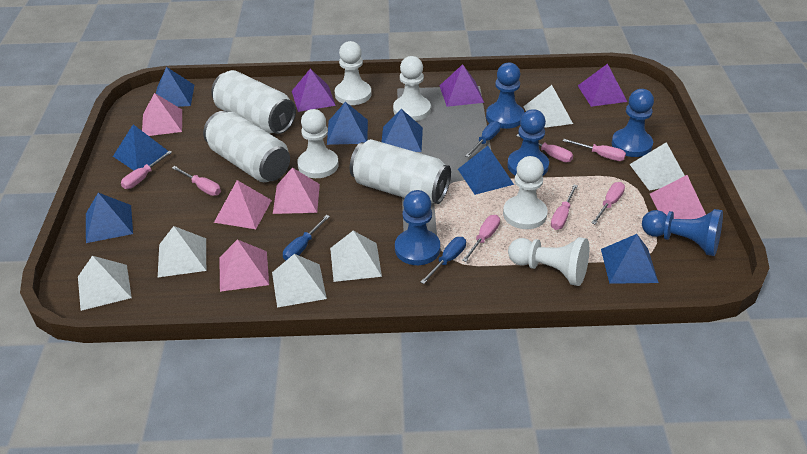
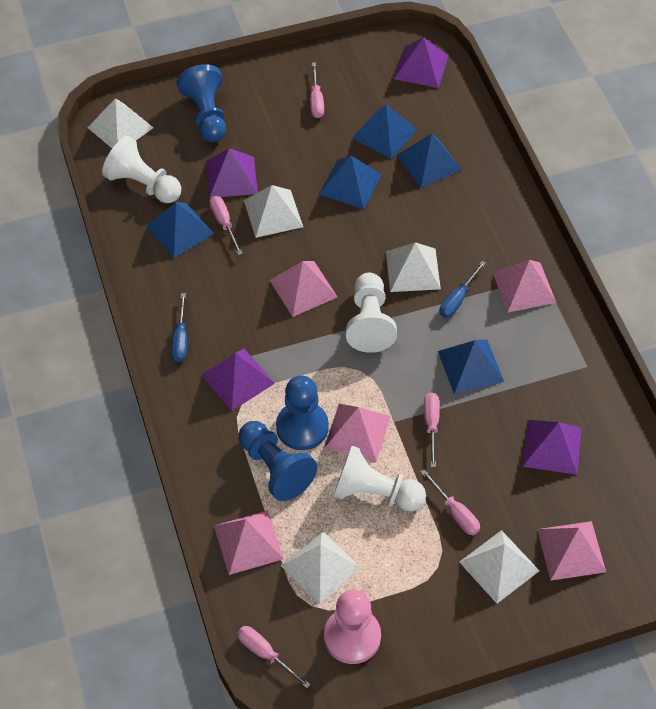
blue pawn: [395,190,440,265] [486,63,525,129] [507,109,549,176] [612,89,654,157] [642,209,723,256] = 5 -> [176,64,226,142] [239,421,317,501] [276,376,329,450] = 3
blue pyramid: [86,193,133,243] [113,124,168,170] [156,67,194,107] [327,102,368,145] [382,109,423,152] [458,146,514,195] [601,234,659,284] = 7 -> [146,202,214,258] [319,156,382,209] [352,105,417,159] [396,133,462,188] [438,339,504,394] = 5
blue screwdriver: [283,215,330,260] [421,237,466,284] [466,121,501,157] = 3 -> [171,293,187,362] [439,261,486,318] = 2
pink pawn: none = 0 -> [324,589,381,664] = 1
pink screwdriver: [121,151,172,189] [172,166,221,196] [462,215,500,262] [516,134,573,162] [551,185,578,230] [563,139,626,161] [591,182,625,224] = 7 -> [209,196,243,255] [237,626,311,688] [310,62,324,118] [421,469,480,535] [424,392,440,467] = 5
purple pyramid: [292,69,336,112] [440,64,484,107] [578,64,627,107] = 3 -> [202,349,275,411] [206,148,258,198] [394,37,449,88] [522,420,582,475] = 4
white can: [203,111,290,182] [211,70,296,134] [350,139,451,204] = 3 -> none = 0
white pawn: [297,109,339,178] [335,41,371,105] [393,56,431,121] [503,156,548,229] [508,237,589,286] = 5 -> [102,136,181,203] [333,445,426,511] [346,273,397,353] = 3
white pyramid: [78,256,132,311] [158,226,206,277] [272,254,327,308] [330,231,382,282] [523,85,573,128] [629,142,685,191] = 6 -> [88,98,154,148] [244,185,303,238] [281,531,361,604] [386,242,441,292] [459,530,539,603] = 5

